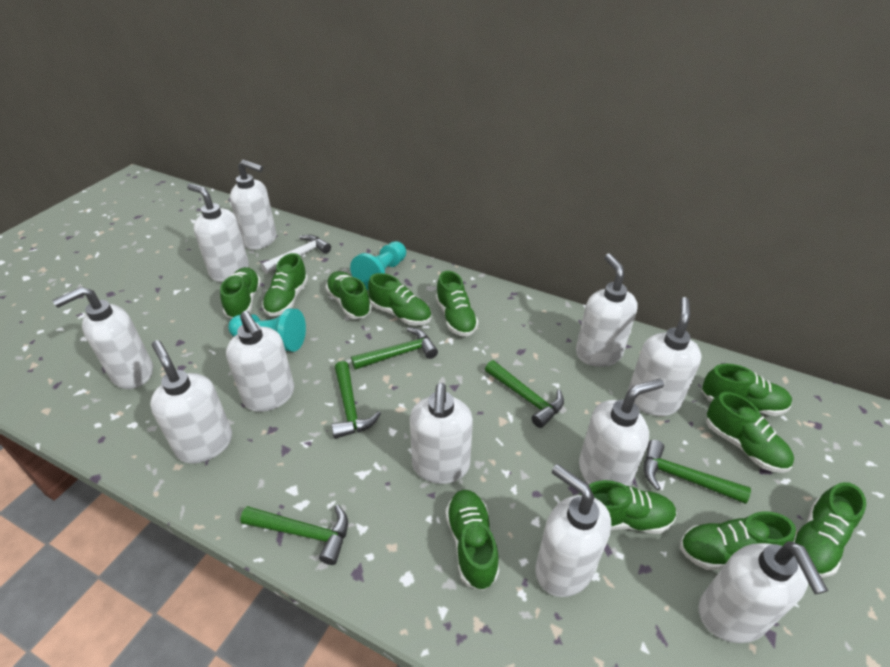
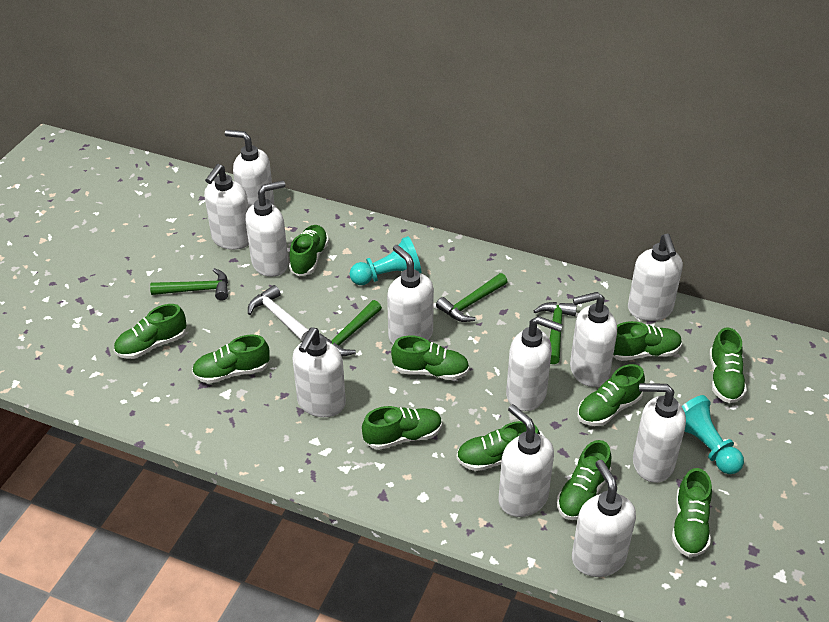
green hammer: [240,505,348,565] [331,361,381,439] [351,327,438,370] [485,360,564,428] [644,440,751,504] = 5 -> [150,268,228,300] [319,300,382,356] [436,273,508,322] [534,302,577,364] = 4

